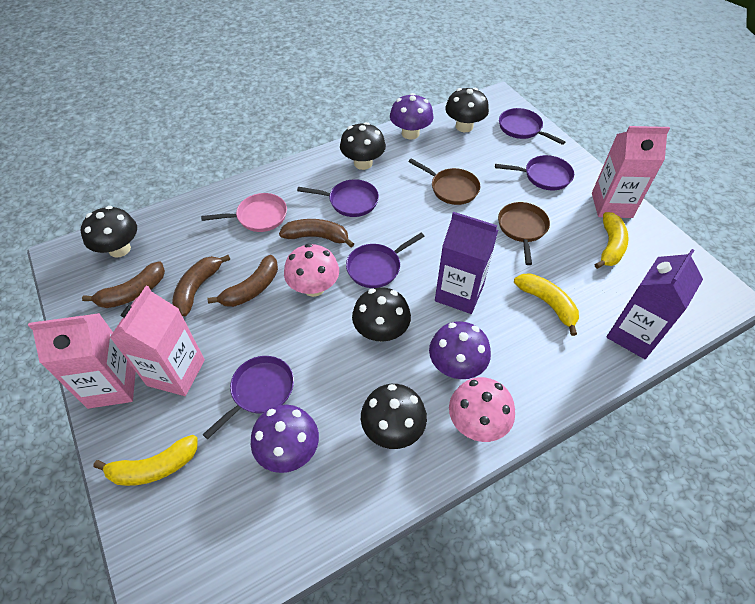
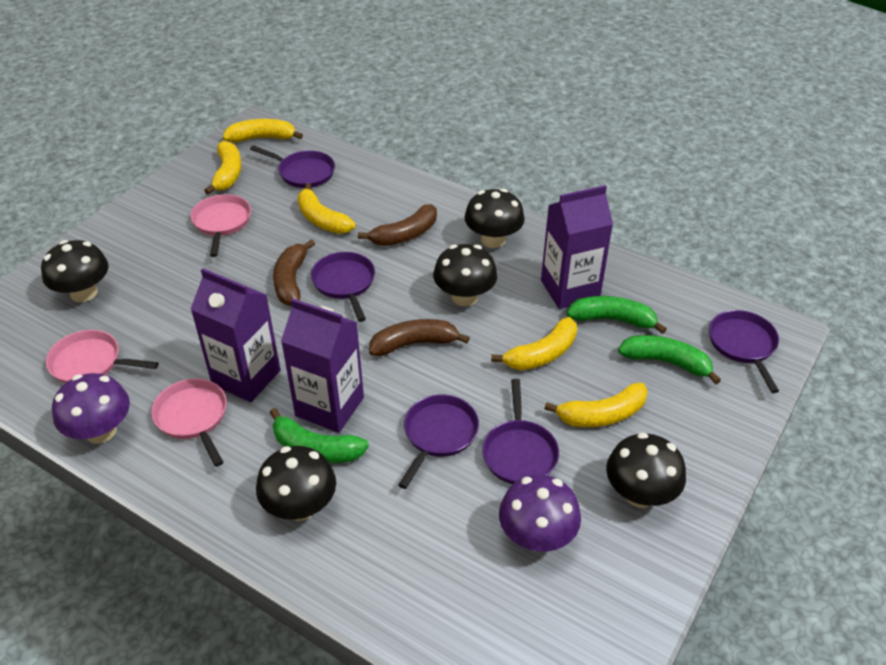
brown banana: [82,261,165,308] [172,255,230,316] [208,255,278,307] [279,219,354,248] = 4 -> [273,239,315,306] [358,204,437,246] [369,319,470,356] = 3
brown pan: [408,158,480,205] [498,202,550,265] = 2 -> none = 0
green banana: none = 0 -> [270,408,369,463] [567,296,667,334] [618,335,721,384] = 3
pink carton: [28,313,136,409] [110,286,205,396] [592,126,670,218] = 3 -> none = 0
pink mushroom: [284,243,339,297] [449,377,515,442] = 2 -> none = 0
pink pan: [201,193,287,232] = 1 -> [46,330,159,383] [151,379,227,467] [190,194,251,257] = 3
purple carton: [435,212,498,314] [607,249,703,359] = 2 -> [191,268,281,402] [281,298,364,433] [541,185,613,309] = 3
purple mushroom: [251,405,319,473] [390,93,433,140] [429,321,491,379] = 3 -> [52,373,130,444] [499,475,581,552] = 2
yellow banana: [93,435,198,486] [514,273,579,336] [595,212,629,269] = 3 -> [204,141,241,194] [223,119,303,142] [297,183,356,234] [491,317,577,370] [545,383,648,427] = 5

